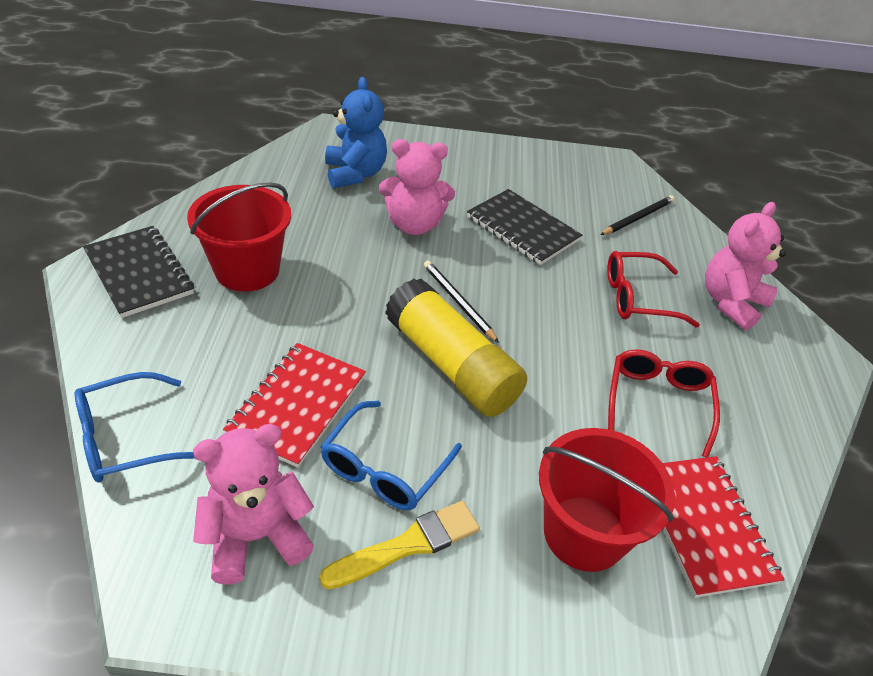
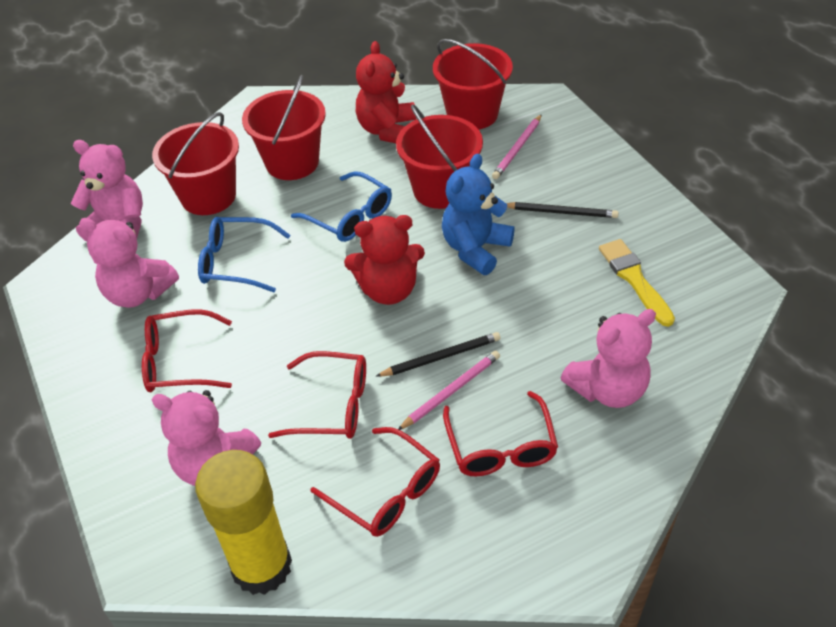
black notebook: [83,226,194,318] [467,189,582,265] = 2 -> none = 0
pink pencil: none = 0 -> [398,351,500,430] [492,114,542,179] = 2
pink teddy bear: [193,424,314,585] [379,139,455,235] [705,202,786,330] = 3 -> [71,140,143,241] [79,218,179,308] [152,390,261,486] [561,309,656,408] = 4
red bucket: [187,182,291,292] [539,428,675,572] = 2 -> [152,112,239,215] [242,75,326,180] [396,104,483,209] [433,39,513,129] = 4
red glasses: [607,251,700,327] [608,349,720,457] = 2 -> [142,309,232,392] [268,351,366,439] [311,427,440,537] [443,391,558,476] = 4
red notebook: [223,343,366,468] [663,456,785,598] = 2 -> none = 0
red teddy bear: none = 0 -> [344,215,425,305] [356,41,416,143] = 2

